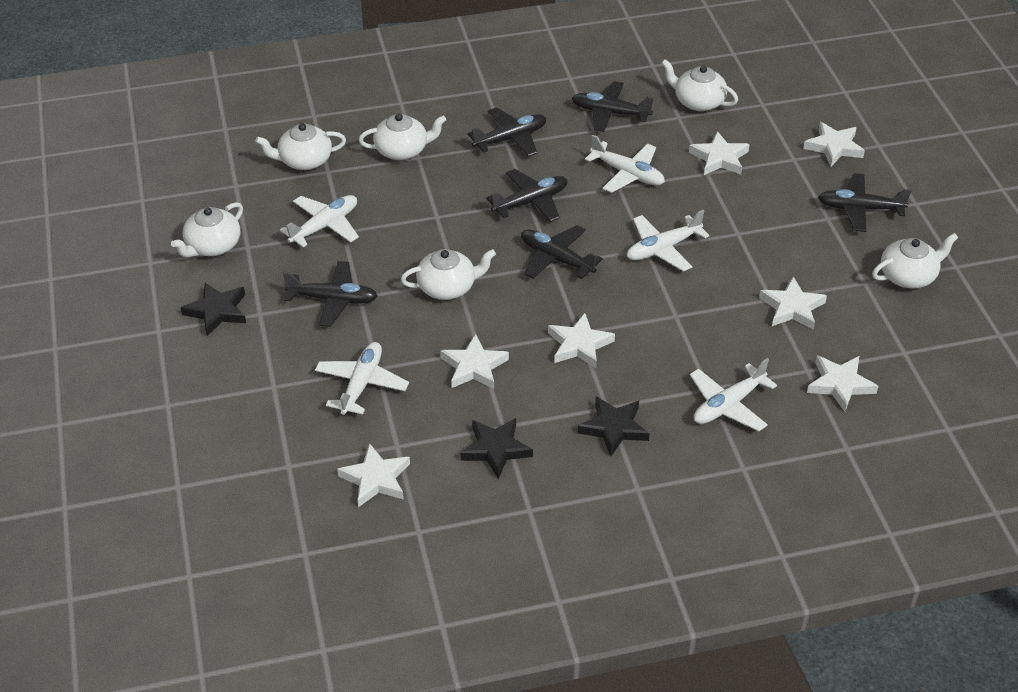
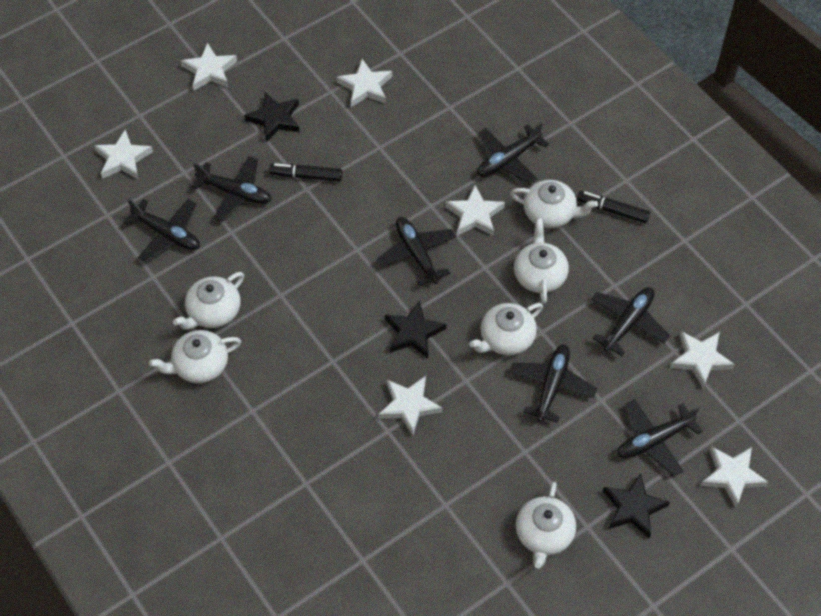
black marker: none = 0 -> [269,163,342,181] [577,191,650,224] = 2
black plane: [283,261,377,327] [468,107,546,157] [486,169,568,222] [521,225,603,279] [572,81,654,132] [818,173,911,232] = 6 -> [123,198,200,263] [191,156,271,222] [376,217,456,286] [477,122,549,184] [509,345,597,423] [591,287,670,356] [617,399,703,476] = 7
white plane: [280,195,359,247] [315,342,409,415] [585,134,665,193] [627,210,710,271] [690,358,777,431] = 5 -> none = 0

